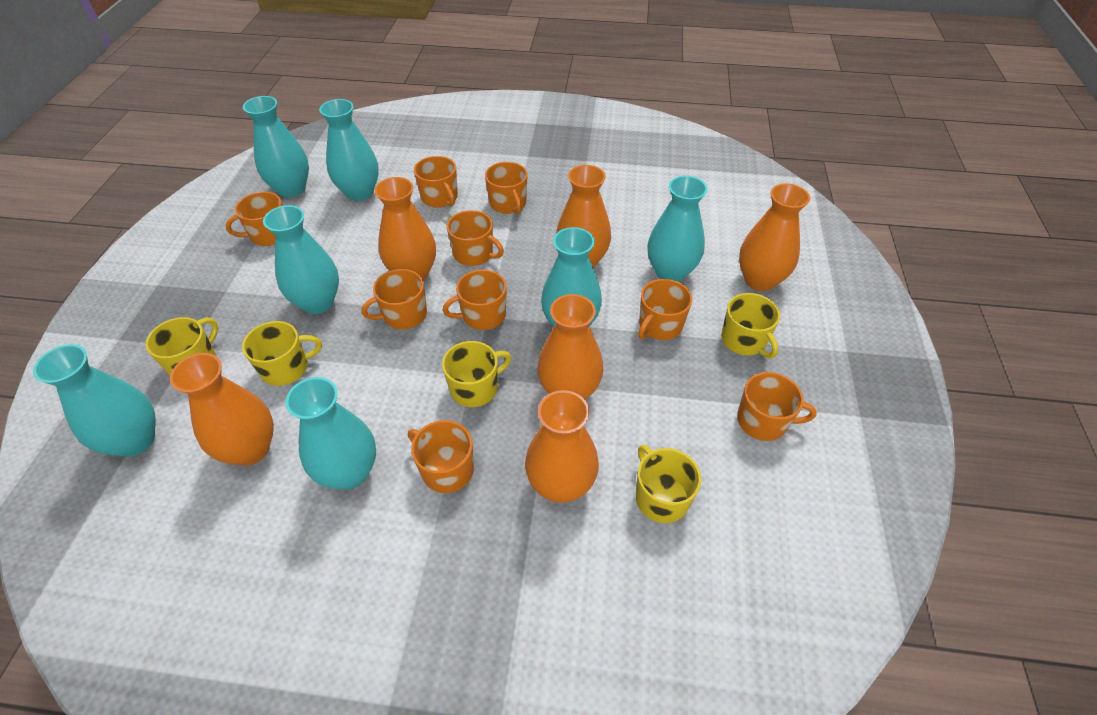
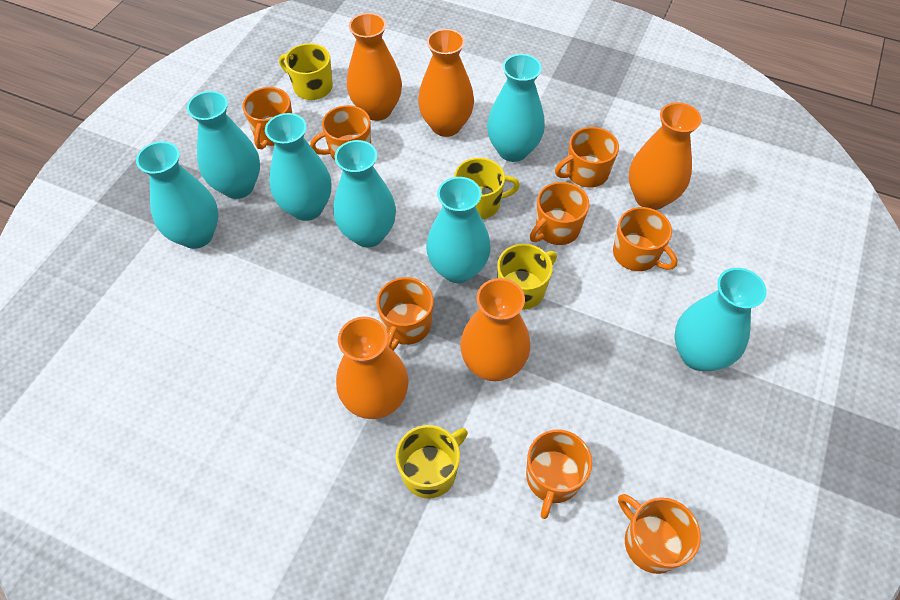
orange mug: [225,192,283,246] [361,269,427,329] [408,420,474,493] [414,156,458,208] [443,270,507,330] [447,210,504,266] [485,162,528,214] [638,279,692,340] [737,372,817,441] = 9 -> [243,87,292,149] [310,105,371,160] [376,277,434,351] [526,429,592,519] [530,182,590,245] [555,127,619,188] [613,207,677,271] [618,494,701,574] = 8
orange vase: [170,353,274,466] [375,177,436,281] [525,390,599,503] [537,294,603,399] [556,165,611,268] [739,183,810,291] = 6 -> [336,317,409,419] [347,13,402,121] [418,29,474,137] [460,278,530,381] [629,102,702,210] = 5
yellow mug: [145,317,218,375] [242,321,322,386] [442,341,511,407] [636,445,701,523] [721,293,780,358] = 5 -> [279,43,333,100] [396,425,468,499] [454,158,520,220] [497,244,557,310] = 4

